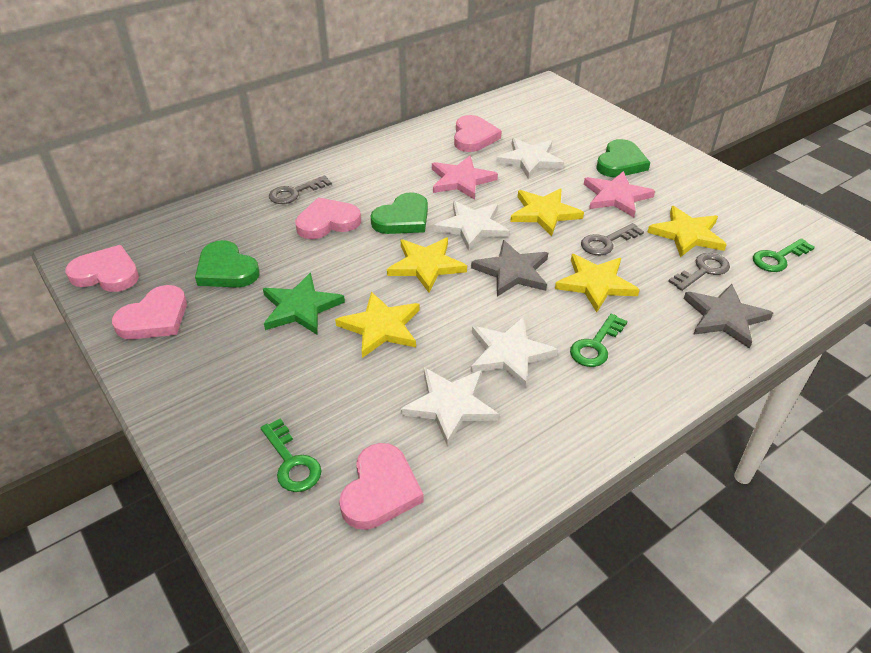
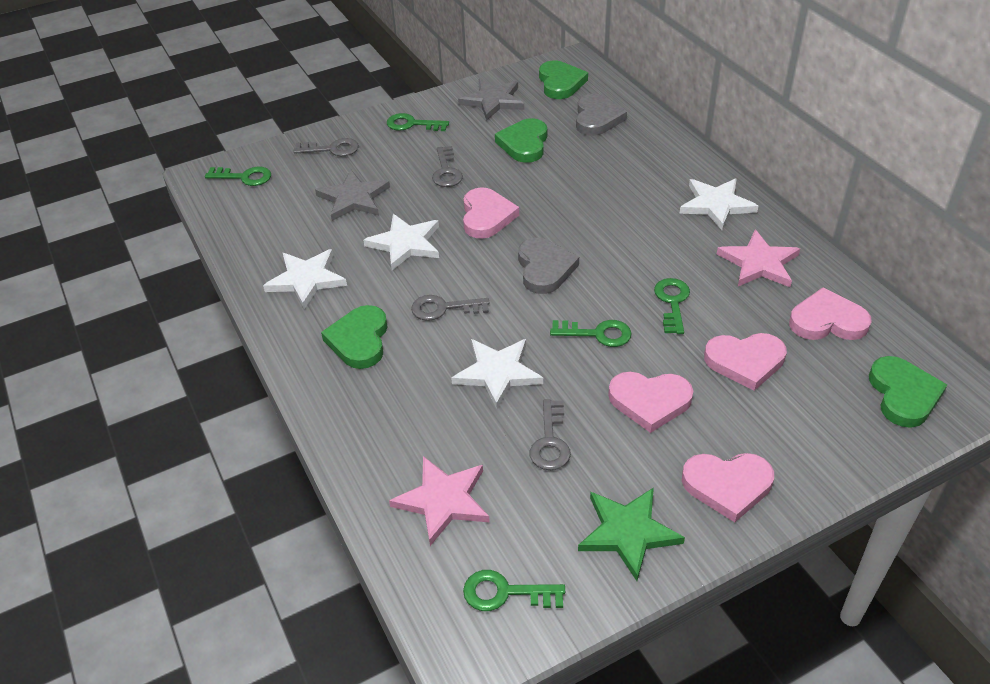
green heart: [195,240,259,288] [371,192,428,234] [596,139,650,177] = 3 -> [321,305,387,369] [495,118,547,163] [539,61,588,99] [869,356,947,428] = 4
green key: [261,418,322,492] [570,314,627,367] [753,238,815,272] = 3 -> [205,167,271,186] [387,113,449,131] [463,570,565,611] [550,320,632,347] [654,278,690,334] = 5
grey heart: none = 0 -> [518,238,579,294] [576,94,627,136] = 2
grey key: [269,176,332,204] [581,223,644,255] [668,253,730,291] = 3 -> [294,138,359,156] [411,295,490,321] [432,146,463,187] [529,399,571,470] = 4
yellow star: [335,292,420,358] [387,238,467,293] [510,188,584,236] [555,254,640,312] [647,206,727,257] = 5 -> none = 0

